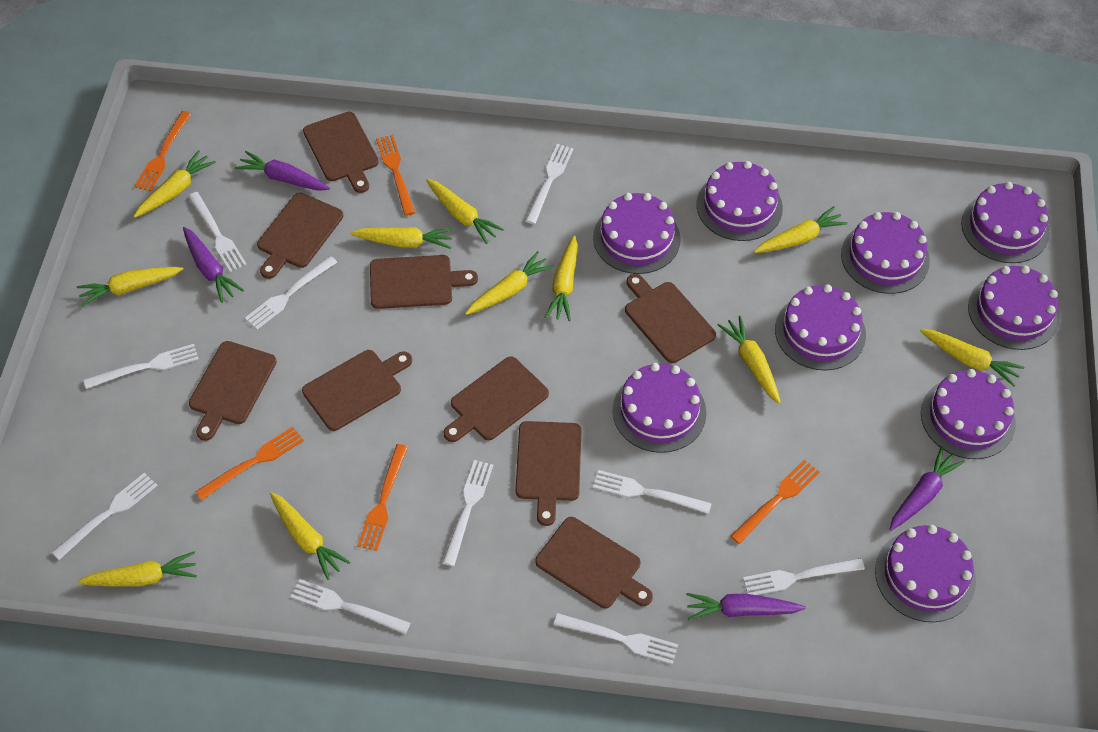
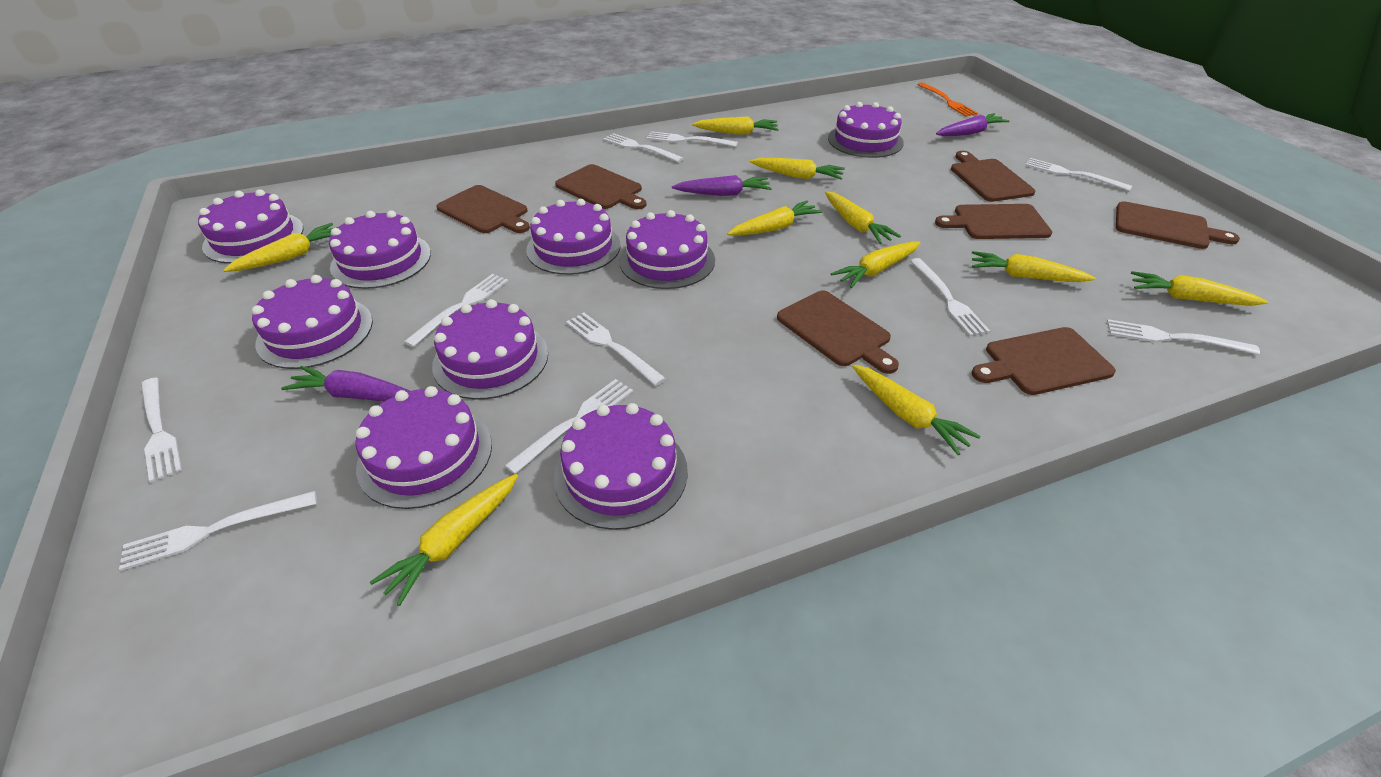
brown cutting board: [189,341,277,441] [257,192,344,279] [302,350,412,431] [303,112,379,193] [370,255,478,309] [444,356,549,442] [516,421,582,526] [536,517,653,609] [625,274,716,363] = 9 -> [436,185,530,233] [555,164,646,209] [777,291,899,374] [935,204,1052,239] [951,151,1035,202] [972,327,1116,395] [1116,201,1240,249] = 7
orange fork: [134,111,191,192] [195,427,304,501] [357,444,408,551] [376,135,415,216] [730,460,819,544] = 5 -> [917,82,978,117] = 1
purple carrot: [183,227,244,303] [235,151,330,191] [686,593,806,620] [889,446,965,531] = 4 -> [281,366,409,401] [672,175,772,196] [936,113,1009,136] = 3
yellow carrot: [77,267,183,307] [77,551,197,587] [133,150,216,218] [270,492,350,580] [350,227,453,249] [426,179,504,244] [465,251,554,315] [545,235,578,321] [718,316,781,404] [754,206,848,253] [920,329,1024,386] = 11 -> [223,223,337,272] [370,474,518,606] [692,117,779,135] [727,201,822,236] [750,158,845,180] [825,191,901,244] [831,242,921,288] [852,364,980,455] [972,251,1095,282] [1130,271,1268,306] = 10

